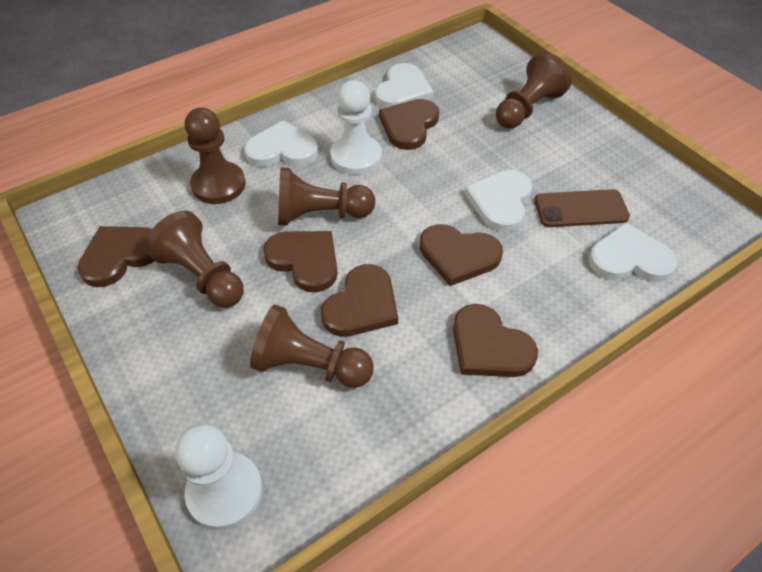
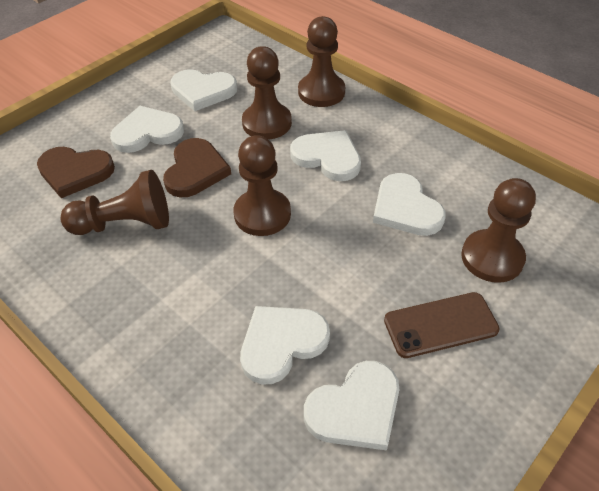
brown heart: [78,226,154,287] [263,231,338,292] [321,264,398,337] [379,99,439,150] [420,224,503,286] [453,304,538,377] = 6 -> [37,147,115,198] [163,138,231,197] = 2
white heart: [244,120,319,167] [375,63,434,108] [465,170,532,232] [588,223,677,282] = 4 -> [110,106,184,153] [170,69,237,111] [240,306,330,384] [290,130,361,181] [304,361,399,450] [373,173,446,236] = 6
white pawn: [176,424,263,530] [330,80,382,175] = 2 -> none = 0

